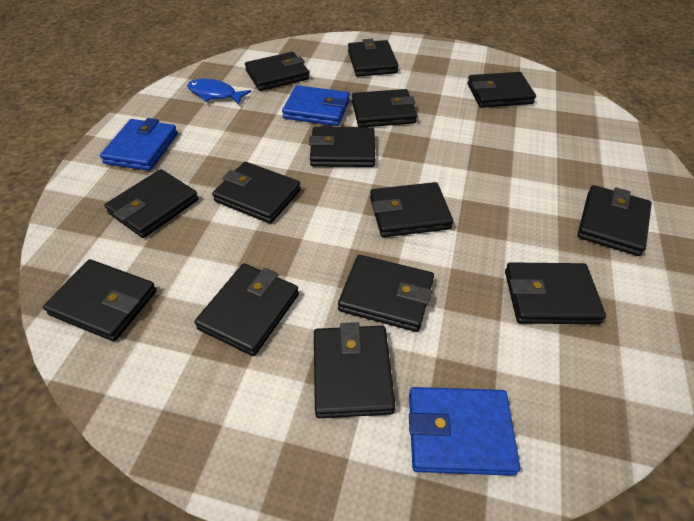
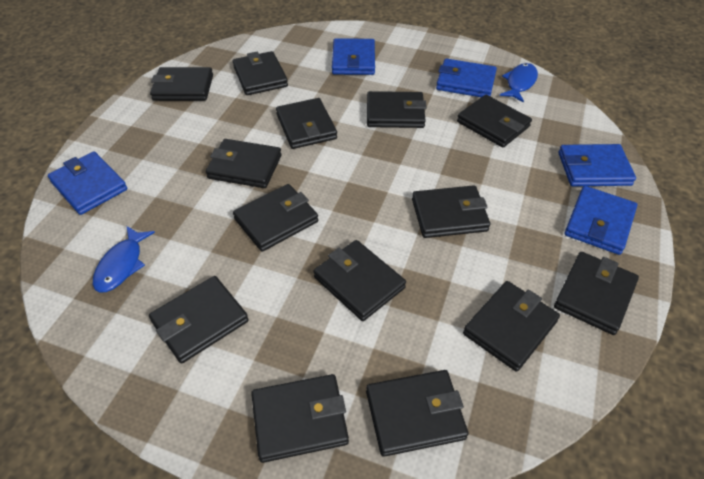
blue fish: [187,79,251,105] = 1 -> [93,226,155,293] [499,63,538,103] = 2
blue wallet: [100,118,178,171] [282,85,350,126] [409,387,520,476] = 3 -> [48,152,127,215] [332,38,375,75] [436,59,497,97] [558,144,636,186] [565,186,637,255] = 5

